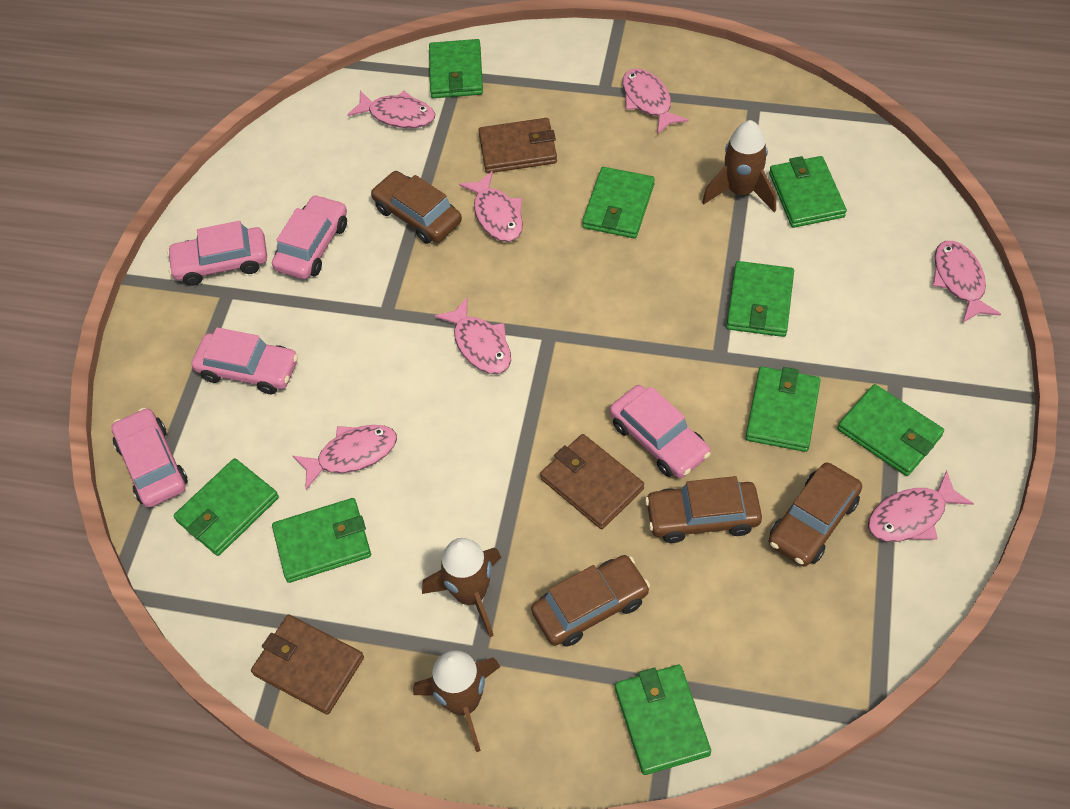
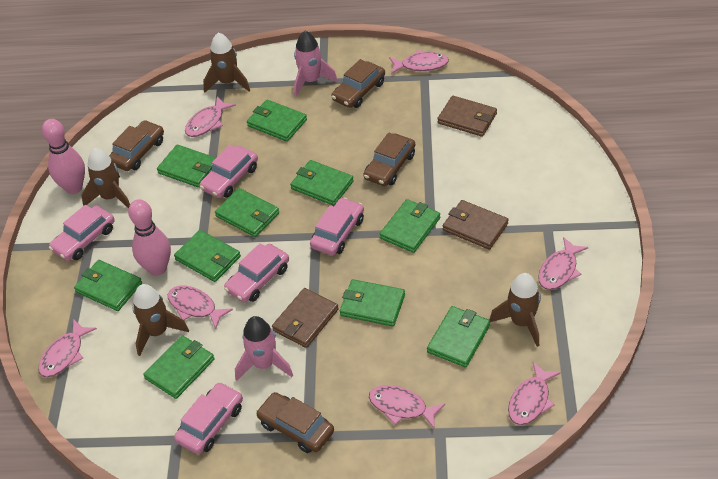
brown rocket: [413,650,501,752] [422,538,501,637] [702,120,776,212] = 3 -> [82,148,130,209] [133,284,189,356] [203,32,250,92] [490,273,541,347] = 4
green wallet: [173,458,279,556] [272,498,371,583] [429,39,483,98] [582,167,655,238] [615,664,711,775] [726,261,794,337] [745,367,821,452] [769,156,847,228] [837,384,944,476] = 9 -> [74,260,142,311] [143,335,215,399] [157,145,216,188] [174,230,241,282] [215,188,279,237] [247,100,307,142] [290,160,354,205] [340,279,405,327] [380,199,440,253] [427,306,490,367] = 10
pink bowling pin: none = 0 -> [42,119,85,194] [128,199,171,276] = 2
pink rocket: none = 0 -> [235,316,293,381] [294,31,338,97] = 2

